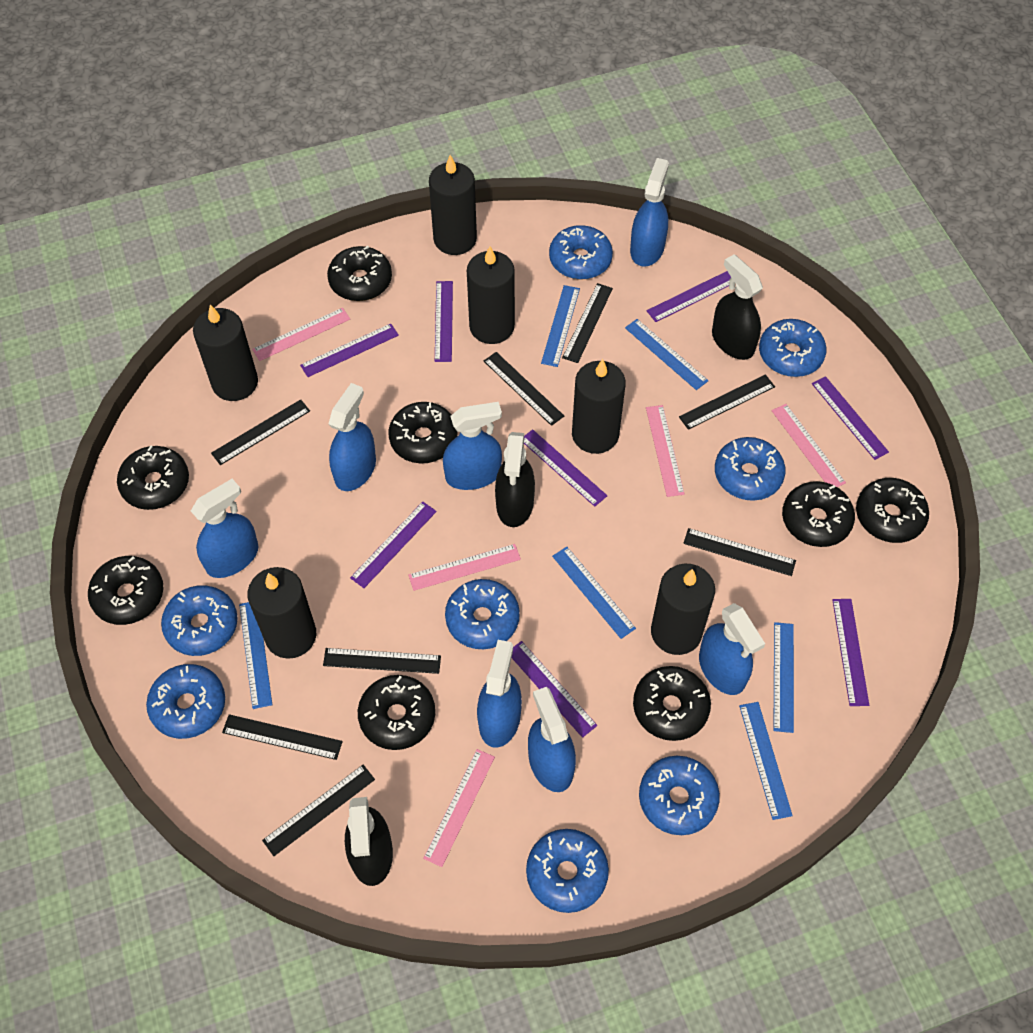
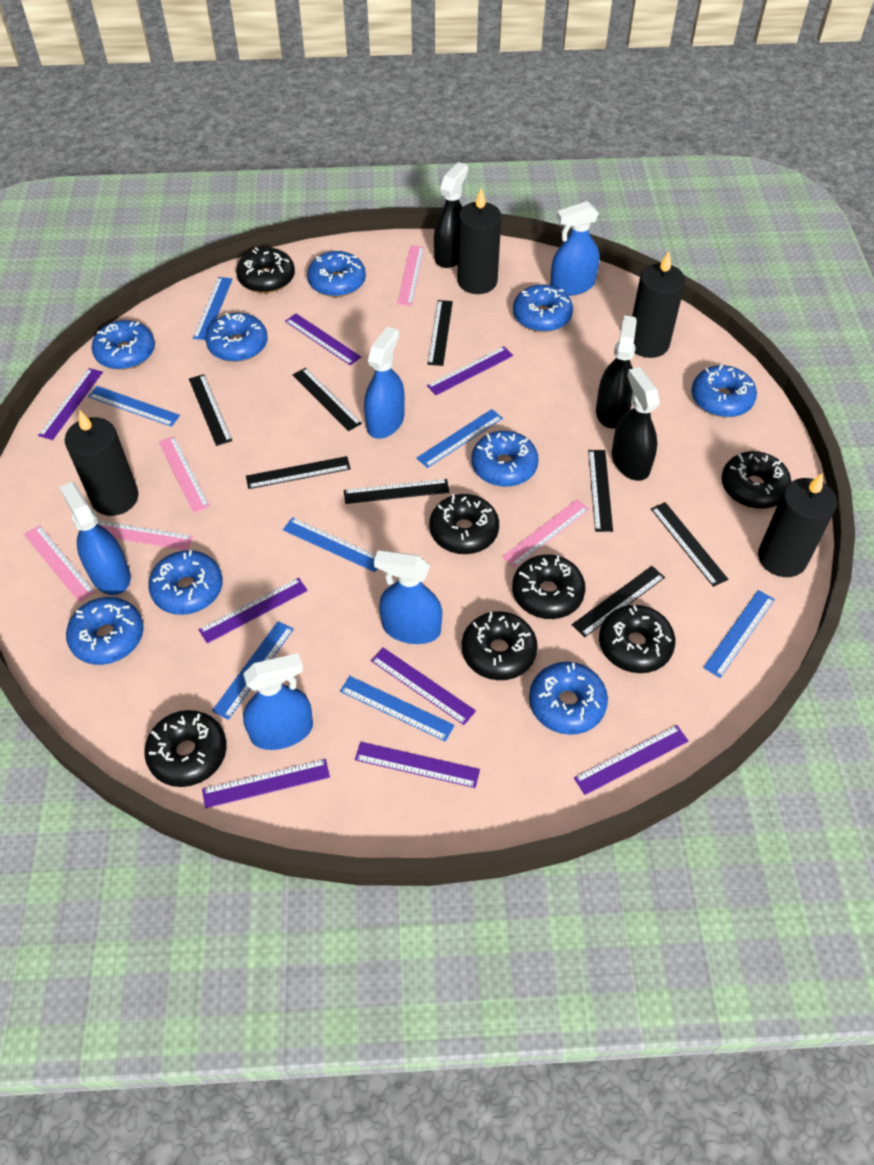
black candle: [193,305,258,401] [247,567,316,659] [429,155,477,255] [467,246,515,344] [572,359,626,454] [651,564,715,655] = 6 -> [65,410,138,516] [457,188,501,294] [632,251,685,358] [758,473,837,577] = 4
black donut: [88,556,164,625] [117,445,189,510] [327,246,392,301] [358,675,435,750] [389,402,458,464] [633,666,711,741] [782,481,855,547] [856,478,929,543] = 8 -> [144,710,227,787] [236,247,295,293] [429,494,499,554] [462,611,538,680] [512,554,586,619] [599,605,675,673] [721,451,791,509] = 7
blue donut: [146,664,225,739] [161,585,238,656] [445,579,520,649] [526,829,609,913] [549,225,613,280] [639,756,720,835] [715,437,785,501] [759,319,826,377] = 8 -> [66,597,144,665] [92,320,155,370] [148,550,223,615] [206,313,268,362] [307,251,366,297] [471,431,539,487] [513,284,573,332] [529,662,608,735] [691,363,757,417] = 9
blue ruler: [239,602,272,709] [541,285,580,367] [552,547,636,639] [625,319,709,390] [739,702,793,820] [773,622,794,733] = 6 -> [88,386,180,427] [193,277,232,340] [212,621,294,720] [283,517,378,572] [340,676,455,742] [417,409,503,468] [703,590,775,678] = 7
blue spray bottle: [191,479,258,578] [329,383,376,491] [443,402,502,490] [477,640,522,748] [528,687,576,792] [630,158,669,267] [699,603,765,695] = 7 -> [59,482,131,595] [243,653,313,750] [364,326,405,439] [374,550,442,644] [550,201,599,296] = 5

